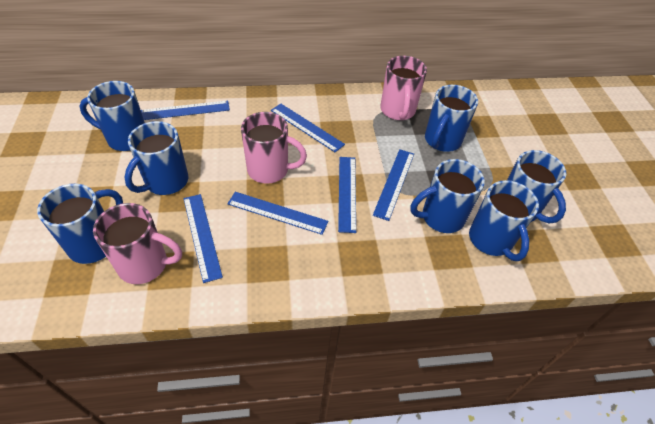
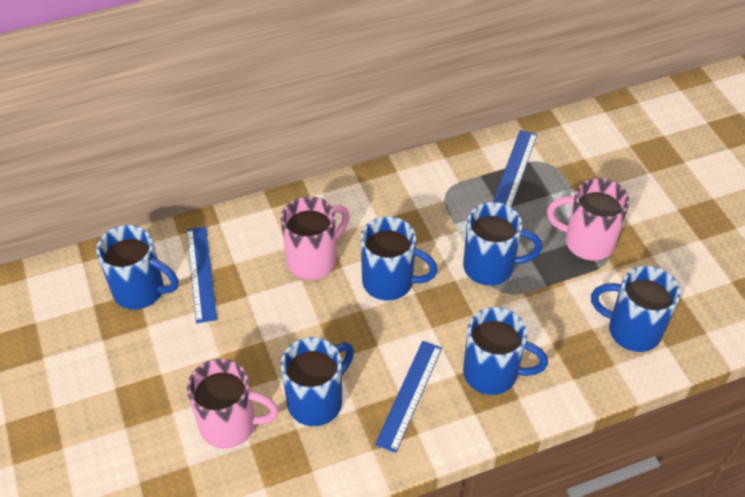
blue mug: [37,184,123,264] [79,81,145,151] [124,121,188,195] [411,159,485,233] [425,85,478,152] [469,180,539,261] [507,150,566,224] = 7 -> [96,225,178,310] [281,337,354,426] [360,216,438,301] [463,202,542,286] [463,307,548,395] [591,266,681,352] = 6
blue ruler: [141,100,230,120] [183,194,223,283] [227,192,328,235] [271,104,345,152] [338,157,356,233] [373,149,414,221] = 6 -> [186,227,217,323] [375,341,442,453] [493,130,537,207] = 3

